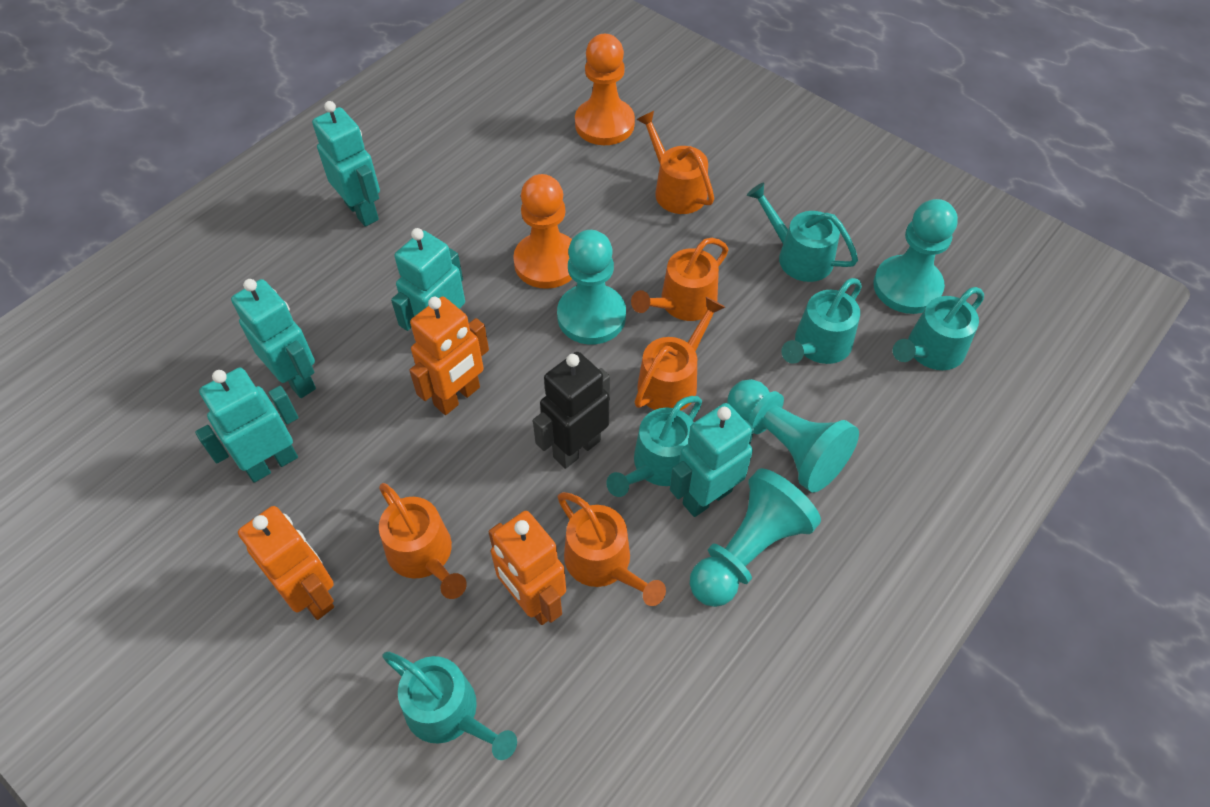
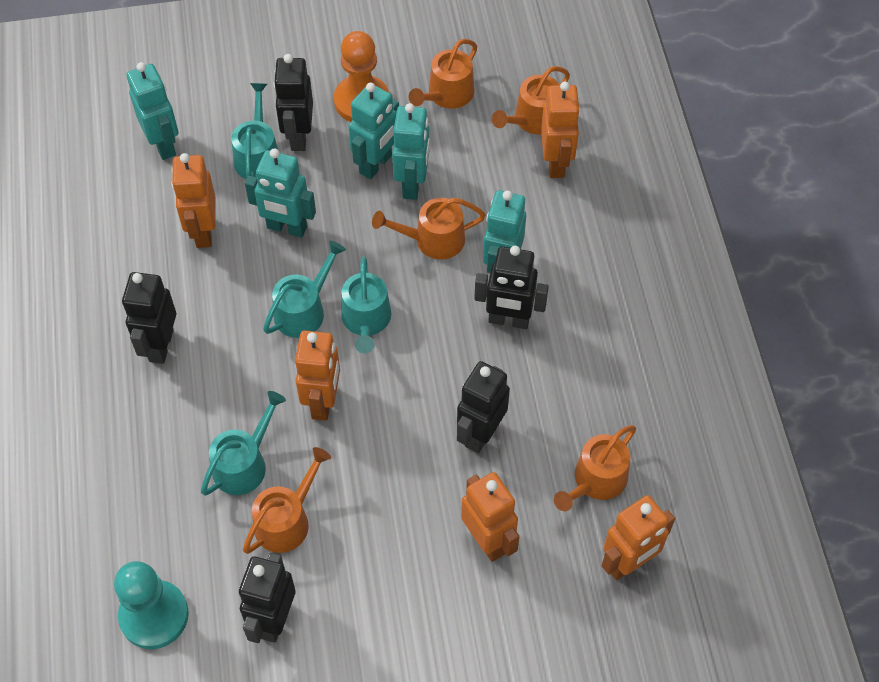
black robot: [533,352,610,469] = 1 -> [122,272,176,364] [239,553,296,643] [273,54,313,151] [457,361,510,453] [474,246,549,329] = 5
orange pawn: [513,174,572,289] [575,34,635,145] = 2 -> [334,31,389,122] = 1
orange robot: [238,506,334,620] [409,297,489,415] [488,511,566,625] = 3 -> [171,153,215,248] [295,330,340,421] [461,472,519,562] [541,82,580,178] [602,495,675,580] = 5
turquoise pawn: [557,230,626,344] [690,468,821,607] [727,379,859,492] [873,199,958,314] = 4 -> [114,561,189,649] = 1
turquoise watering can: [382,652,517,760] [606,396,702,497] [747,183,858,282] [781,278,862,364] [893,287,984,370] = 5 -> [201,391,286,496] [231,83,278,179] [263,241,346,338] [341,257,391,354] = 4

